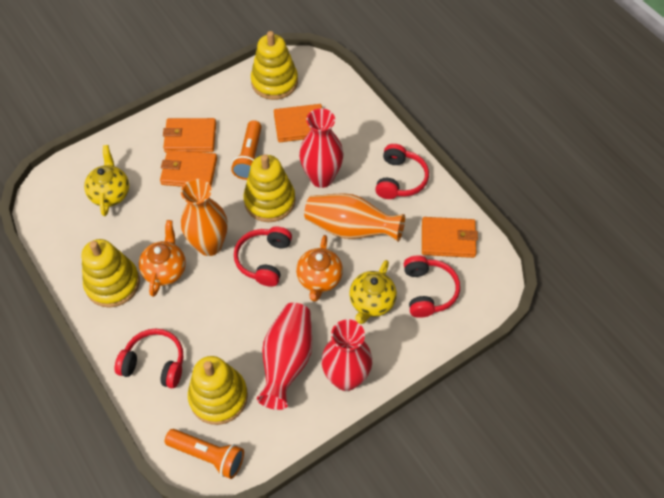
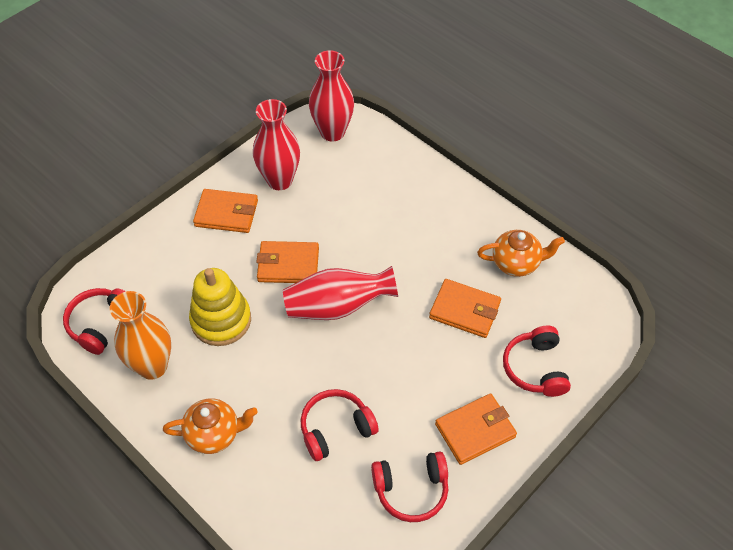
orange flashlight: [165,429,244,479] [231,120,262,180] = 2 -> none = 0
orange vase: [181,179,228,256] [304,193,405,242] = 2 -> [110,291,171,380] = 1
yellow stacking toy: [82,239,140,308] [188,356,248,425] [243,154,295,222] [251,31,298,100] = 4 -> [189,268,251,346] = 1
yellow teapot: [84,145,129,216] [349,260,397,324] = 2 -> none = 0

